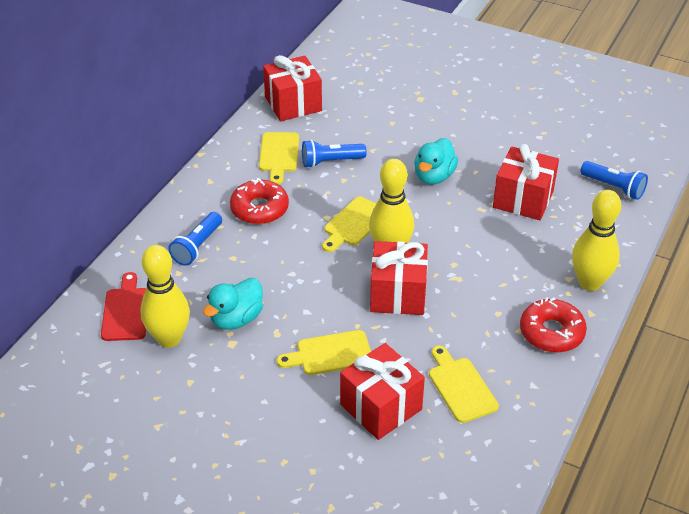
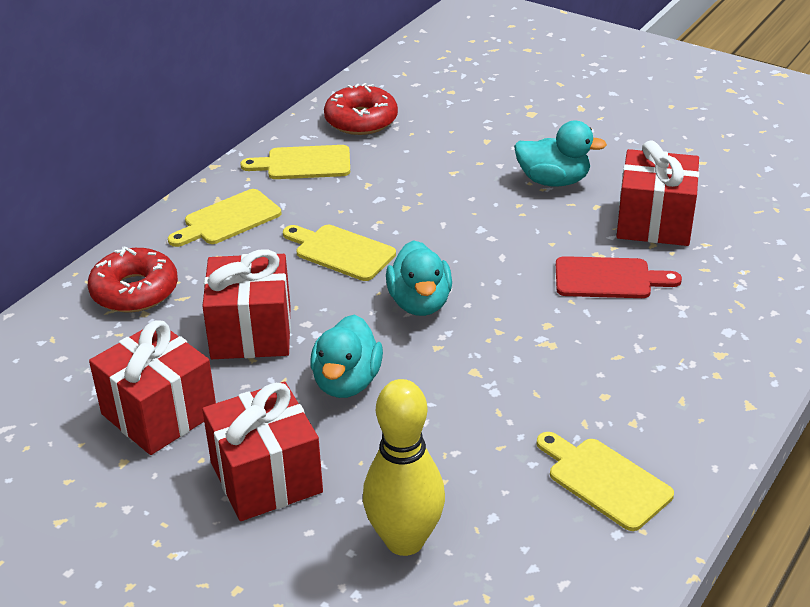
blue flashlight: [168,212,222,266] [302,140,367,168] [580,161,648,200] = 3 -> none = 0
turquoise duck: [203,278,263,330] [414,138,458,185] = 2 -> [310,314,383,398] [386,240,452,316] [514,121,607,187] = 3
yellow bowling pin: [140,245,190,348] [369,159,414,243] [572,190,621,291] = 3 -> [363,379,445,556] = 1

